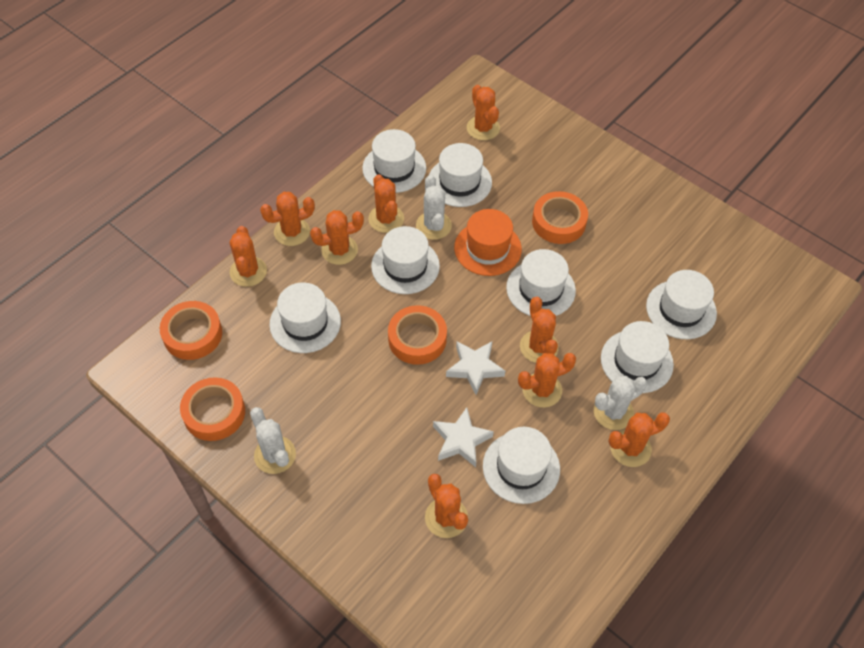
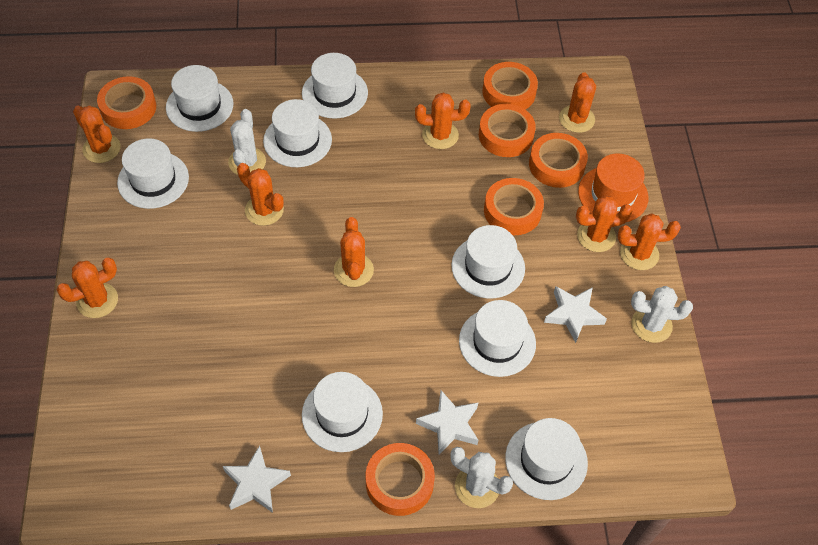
orange cactus: [230,226,267,287] [260,192,315,246] [310,210,364,265] [368,174,404,233] [425,474,468,538] [467,85,500,140] [518,353,576,408] [520,297,559,363] [608,413,670,467] = 9 -> [57,258,118,318] [73,105,121,163] [237,163,284,226] [334,217,374,287] [415,92,471,149] [559,72,596,133] [576,196,633,252] [618,214,681,270] = 8
orange tape: [160,301,222,360] [180,377,245,441] [388,305,447,365] [532,191,588,244] = 4 -> [97,76,156,129] [366,443,435,516] [479,104,536,157] [482,62,538,110] [484,178,544,235] [529,133,588,188] = 6
white star: [433,407,494,467] [446,341,505,395] = 2 -> [223,445,291,513] [416,390,479,455] [544,286,607,343] = 3

